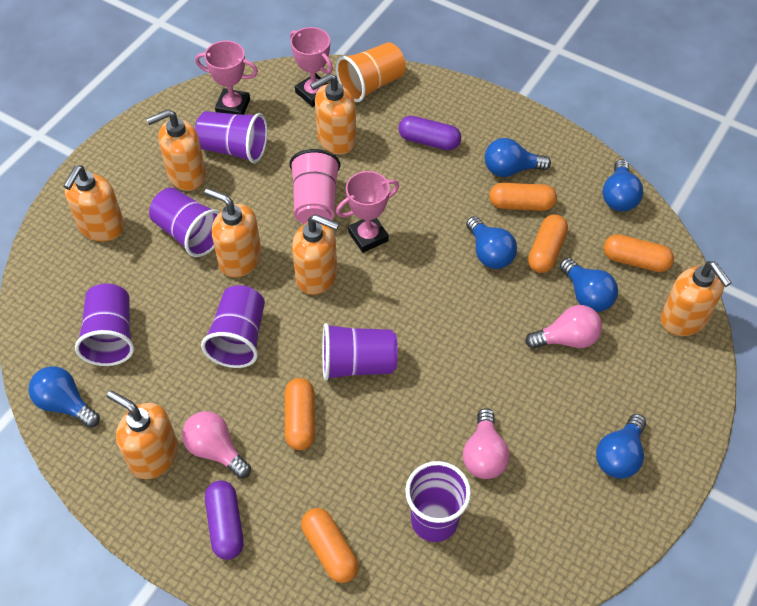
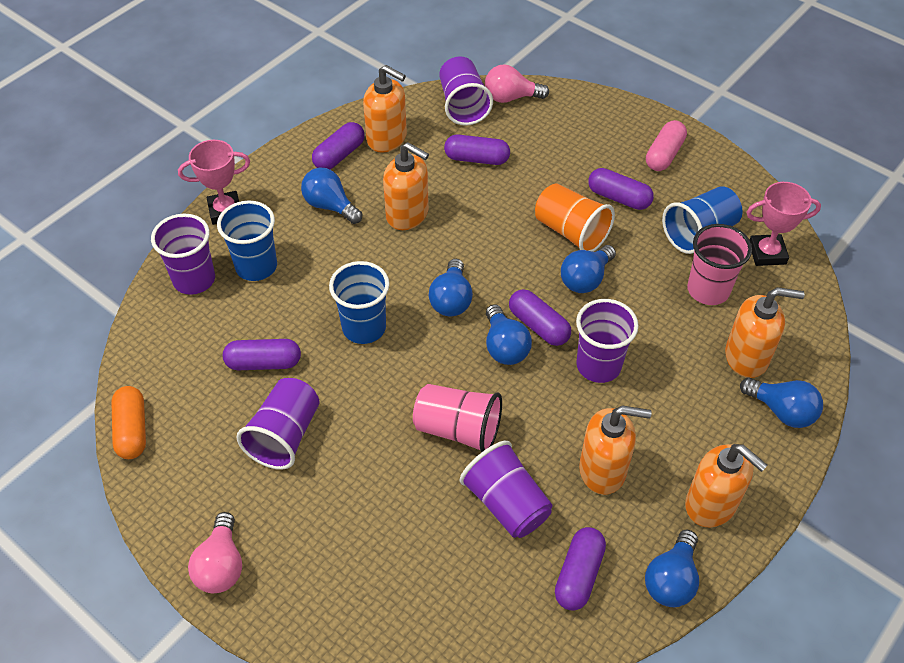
blue cup: none = 0 -> [217,200,277,281] [329,261,389,344] [662,186,743,254] = 3
orange capsule: [285,378,315,450] [301,508,359,583] [489,183,557,211] [528,214,568,273] [603,234,674,272] = 5 -> [111,386,146,459] = 1
orange soap dispenser: [63,166,125,242] [107,390,178,479] [146,109,206,191] [204,188,262,278] [292,214,339,295] [310,73,356,155] [661,261,732,336] = 7 -> [363,65,407,153] [383,142,429,230] [579,406,652,495] [685,444,768,527] [725,287,805,378] = 5
pink capsule: none = 0 -> [646,120,687,171] = 1
pink cup: [289,149,340,224] = 1 -> [413,384,502,453] [687,224,752,305] = 2
pink light bulb: [182,411,251,478] [463,408,510,479] [525,305,602,349] = 3 -> [188,512,242,593] [485,64,549,103] = 2
pink trophy: [195,41,258,115] [290,27,333,107] [336,171,399,253] = 3 -> [178,140,250,225] [746,182,821,266] = 2
purple capsule: [205,481,244,560] [398,116,461,150] = 2 -> [223,339,301,370] [312,122,365,169] [444,134,510,165] [509,289,571,346] [555,527,606,610] [588,168,654,210] = 6
purple cup: [75,283,134,366] [149,188,220,257] [195,111,268,163] [201,285,265,368] [322,323,398,381] [405,461,471,542] = 6 -> [151,214,215,295] [236,378,320,470] [439,56,493,126] [459,441,552,538] [576,299,639,383] = 5

